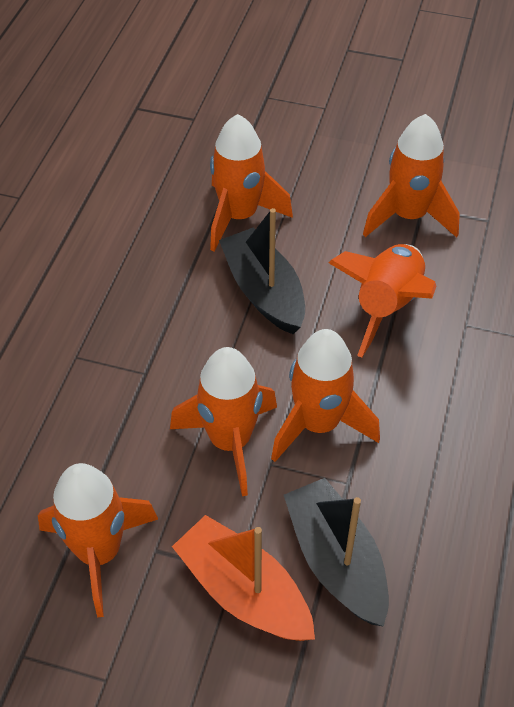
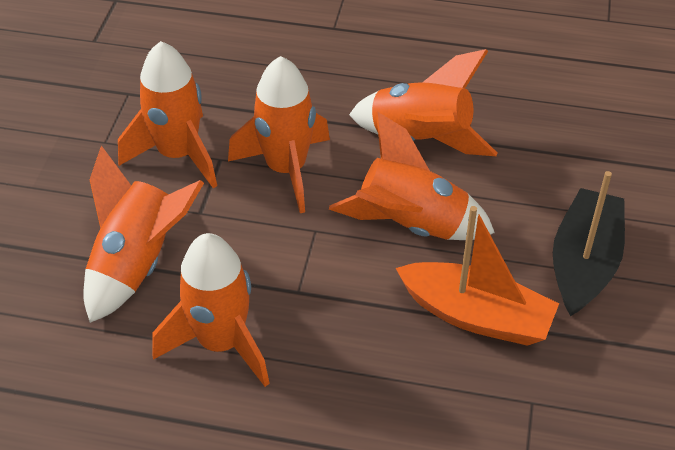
black boat: [219,208,305,334] [284,478,389,627] = 2 -> [553,171,625,316] = 1

